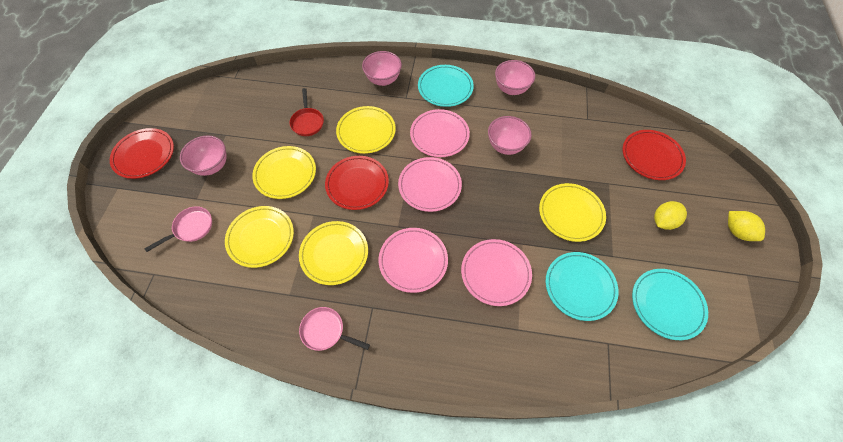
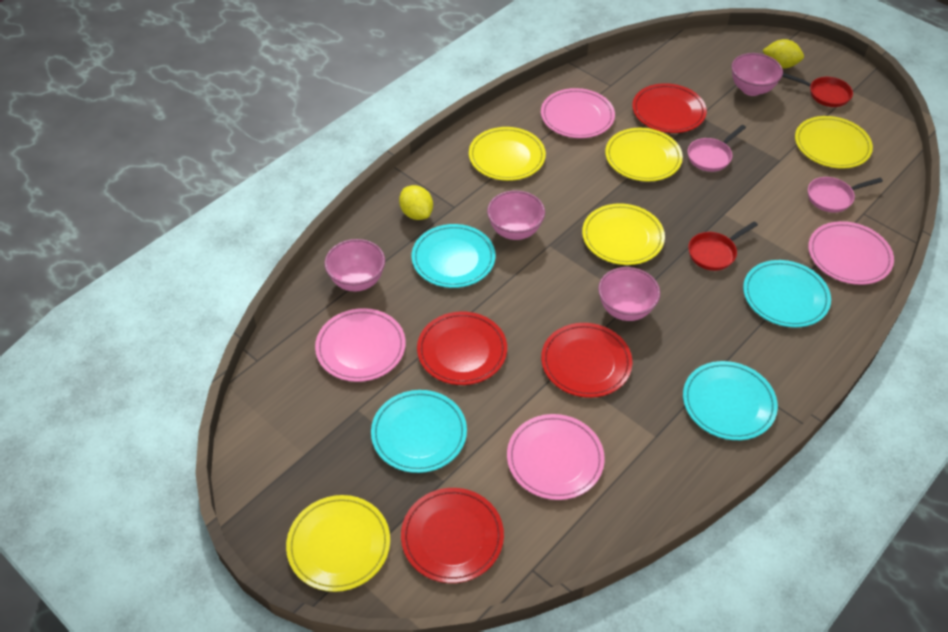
red pan: [289,88,324,136] = 1 -> [688,221,758,271] [782,73,853,107] = 2
red plate: [110,128,174,179] [325,156,389,210] [622,130,686,180] = 3 -> [401,488,504,583] [417,312,507,385] [541,323,632,398] [632,83,707,133] = 4
turquoise plate: [418,65,474,107] [546,252,619,321] [632,269,708,340] = 3 -> [371,390,467,473] [412,224,496,288] [683,361,778,440] [743,260,831,328] = 4

